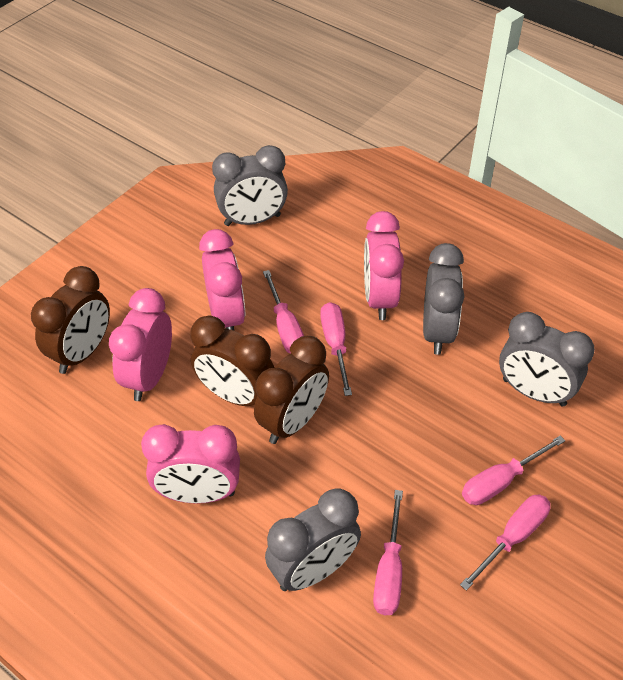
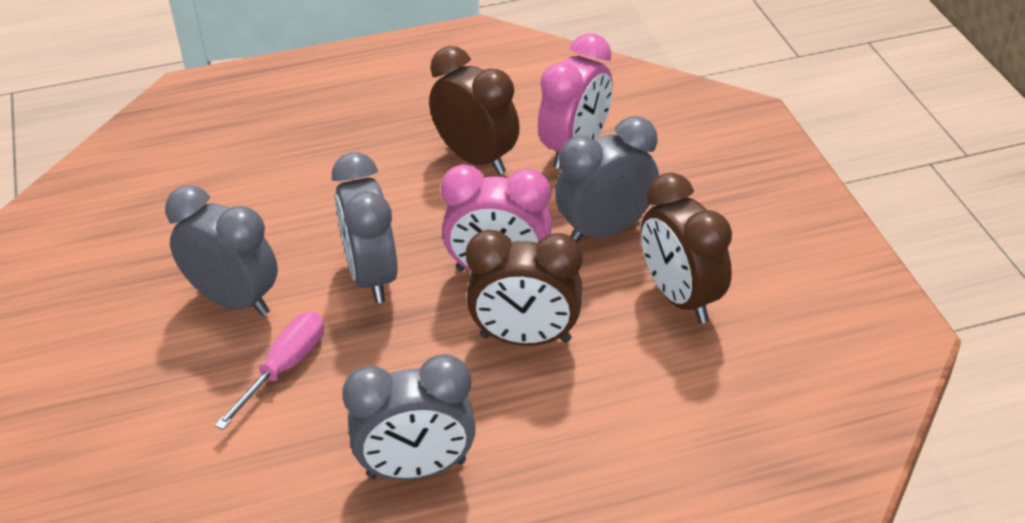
pink clock: [109,288,172,401] [141,424,240,504] [199,229,245,331] [364,211,404,320] = 4 -> [441,164,552,271] [538,33,613,169] = 2
pink screwdriver: [263,270,304,354] [320,302,352,396] [373,490,403,615] [460,495,551,591] [462,436,565,505] = 5 -> [215,312,324,430] = 1

